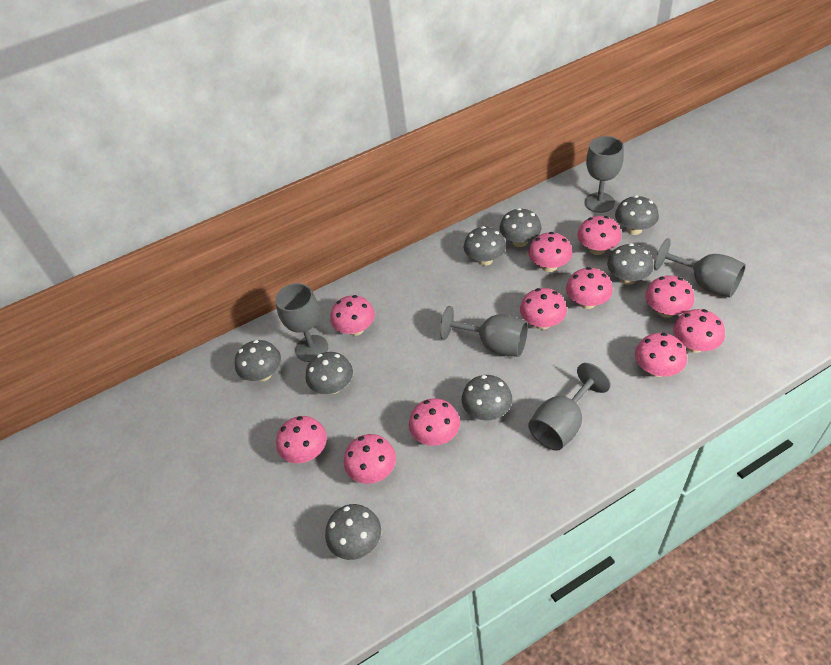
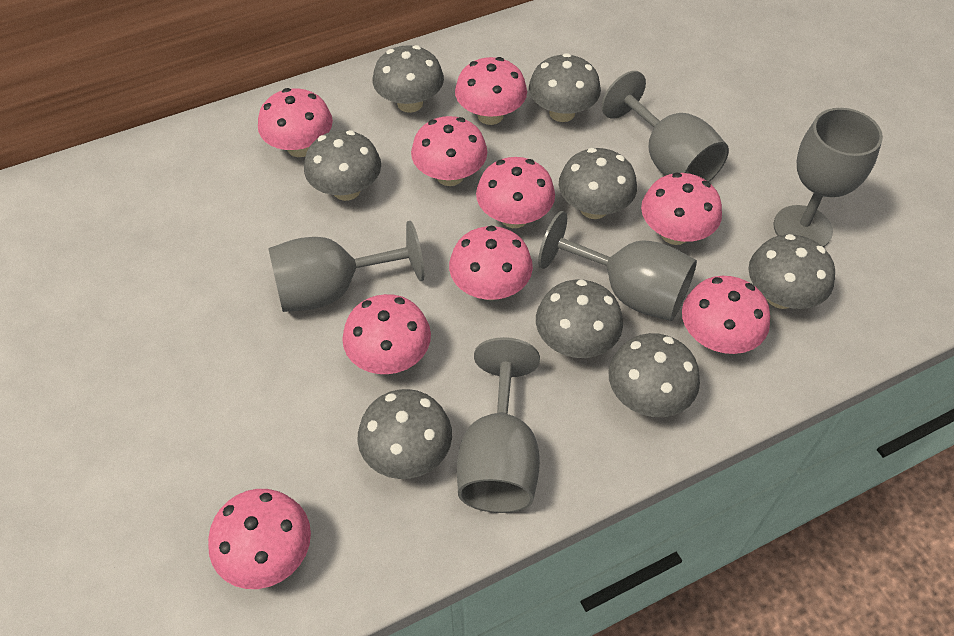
pink mushroom: [276,416,327,463] [330,295,375,336] [344,434,396,484] [409,398,460,446] [520,288,567,330] [528,232,572,272] [566,267,613,309] [577,216,621,255] [635,333,687,377] [645,275,694,318] [673,309,725,353] = 11 -> [208,489,311,589] [258,88,333,157] [342,294,431,374] [411,116,487,186] [449,226,533,300] [455,57,527,125] [476,157,555,228] [641,173,722,245] [682,276,770,354] = 9

